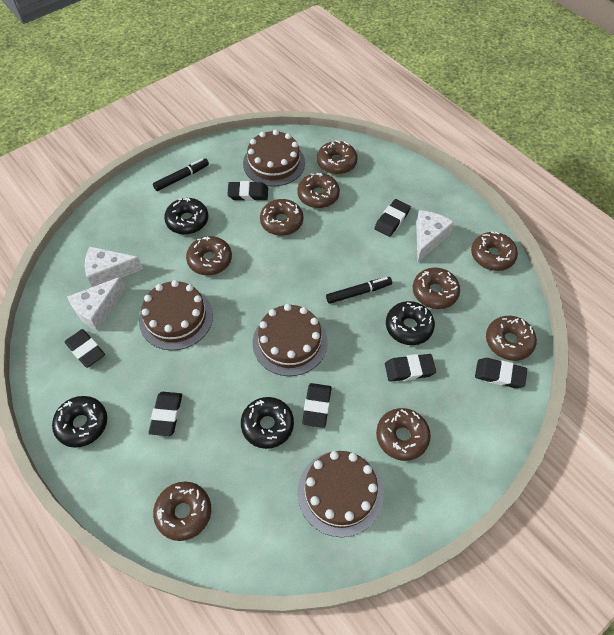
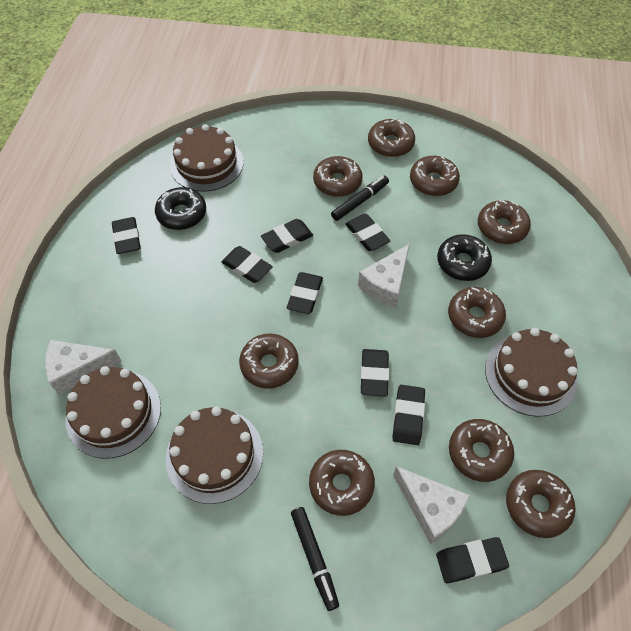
black donut: [52,396,107,448] [164,198,208,235] [241,397,294,449] [386,301,435,345] = 4 -> [155,187,206,230] [437,234,492,281] = 2
black eraser: [65,329,105,368] [149,392,182,436] [227,181,268,201] [302,383,332,428] [374,199,411,237] [385,354,436,382] [475,358,527,388] = 7 -> [112,217,141,254] [221,246,273,283] [261,219,313,253] [287,272,323,314] [345,214,390,251] [361,349,389,396] [392,385,425,445] [436,537,509,583] = 8

